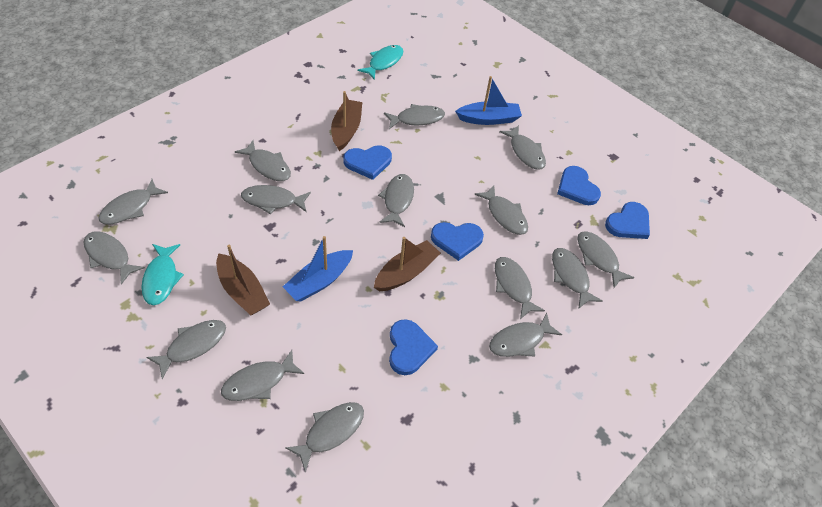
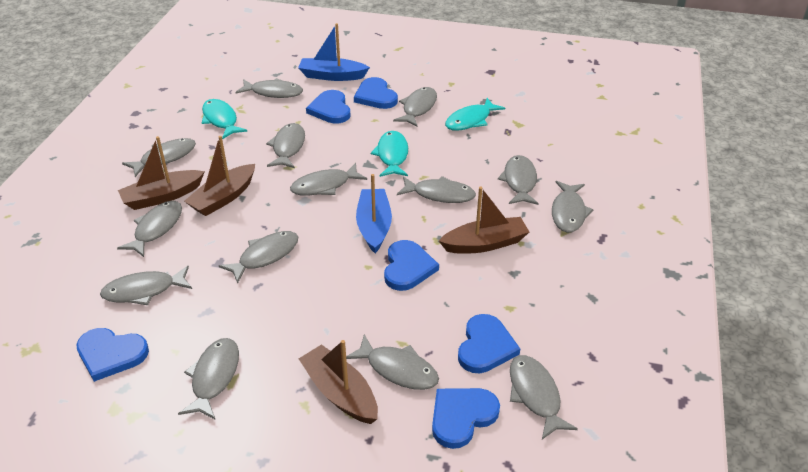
blue heart: [344,145,392,180] [389,319,438,375] [431,222,484,261] [557,166,601,205] [605,202,650,239] = 5 -> [76,328,149,382] [306,90,350,124] [354,77,398,109] [384,240,439,291] [432,388,500,449] [458,314,520,373] = 6
brown boat: [216,245,270,316] [331,91,362,151] [374,237,441,291] = 3 -> [118,136,205,210] [184,136,255,216] [299,340,378,424] [439,187,529,254] = 4
grey fish: [83,231,145,285] [98,179,168,224] [146,320,226,379] [221,350,304,401] [235,140,291,181] [241,185,311,214] [285,402,364,472] [378,174,414,227] [384,104,445,129] [474,185,528,235] [489,313,562,357] [495,257,545,319] [499,125,546,170] [552,248,602,309] [577,231,635,288] = 15 -> [100,265,192,305] [117,201,182,257] [122,138,196,177] [178,338,239,419] [219,231,298,284] [235,78,303,98] [266,123,305,168] [290,163,367,196] [346,335,439,390] [393,87,437,127] [397,176,476,203] [498,155,539,205] [510,355,578,439] [552,181,594,233] = 14
turquoise fish: [141,244,184,305] [357,45,404,80] = 2 -> [202,99,248,139] [371,131,408,177] [445,98,505,131] = 3

